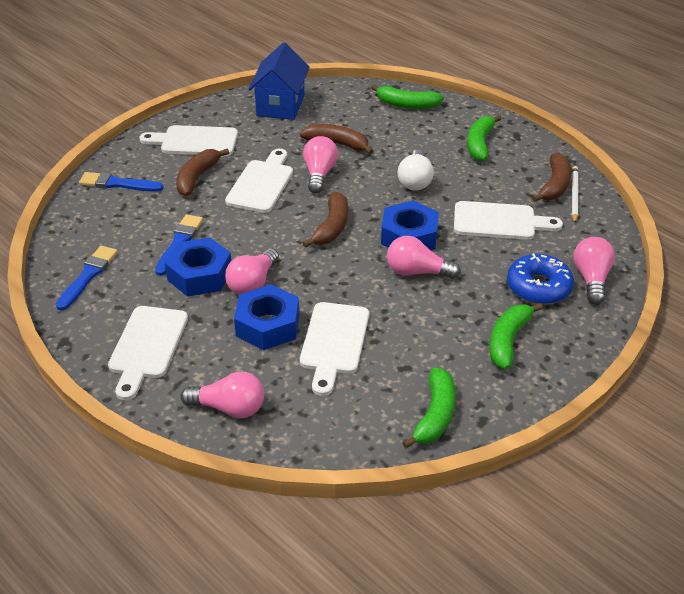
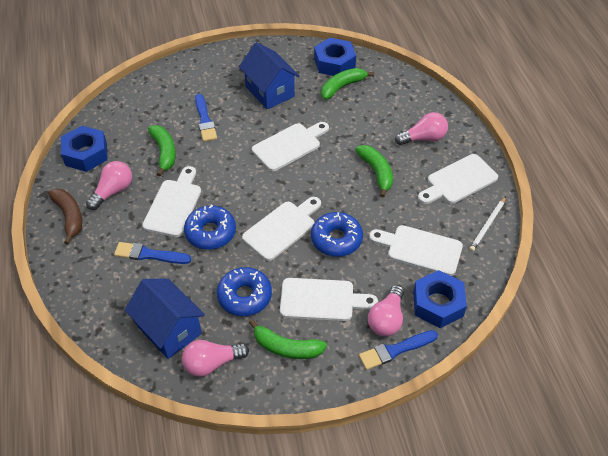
blue donut: [507,253,574,304] = 1 -> [184,205,236,250] [217,267,272,316] [311,212,363,257] = 3
blue house: [248,42,310,120] = 1 -> [125,279,205,359] [239,42,300,109] = 2
brown banana: [176,149,229,196] [300,124,373,154] [303,192,348,248] [532,152,571,202] = 4 -> [48,188,82,245] = 1
pink light bulb: [181,372,264,418] [225,248,279,295] [303,136,338,193] [387,236,461,279] [574,237,615,305] = 5 -> [86,161,132,210] [182,340,249,377] [368,285,404,336] [395,112,448,145] = 4
white cutting board: [108,306,188,400] [139,125,238,156] [225,149,293,213] [300,302,369,396] [454,201,563,240] = 5 -> [142,166,201,237] [242,197,321,261] [252,122,329,171] [280,278,378,321] [369,225,463,276] [418,154,498,204] = 6
white light bulb: [398,149,434,191] = 1 -> none = 0

